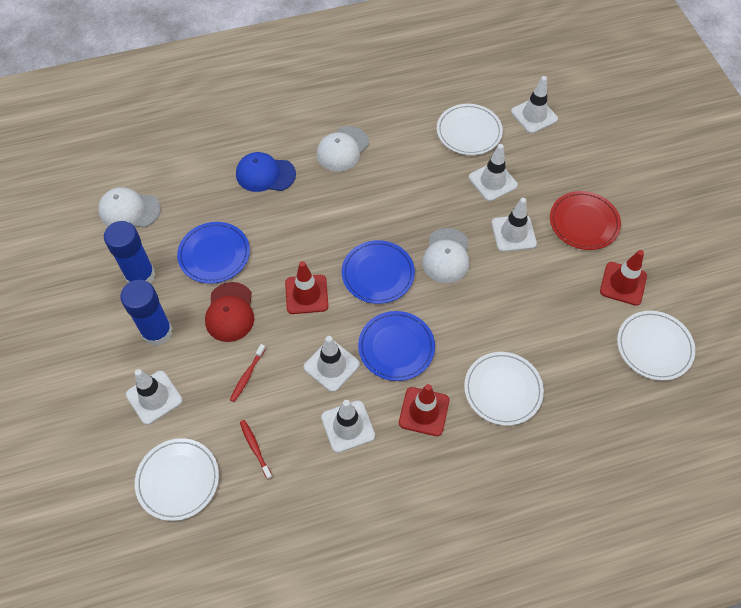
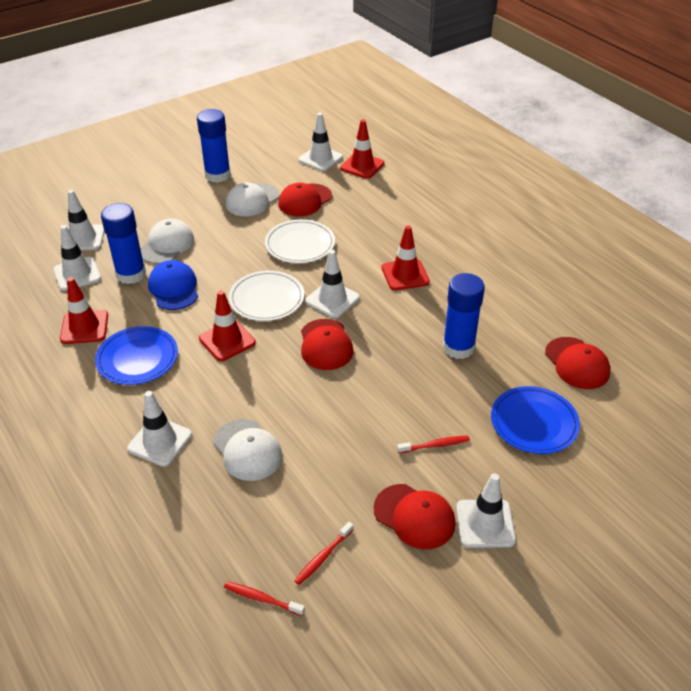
blue glue stick: [104,221,155,284] [120,280,173,346] = 2 -> [101,203,146,284] [197,109,231,183] [443,273,485,359] = 3
blue plate: [177,222,250,284] [342,240,415,304] [358,311,435,381] = 3 -> [95,326,178,385] [491,386,580,454] = 2
red cap: [205,282,254,342] = 1 -> [278,183,332,217] [301,319,353,370] [373,484,456,549] [545,337,610,389] = 4
red plate: [550,191,621,250] = 1 -> none = 0
red toothbrush: [230,344,266,402] [240,420,272,480] = 2 -> [224,582,305,616] [294,522,354,585] [397,436,470,453] = 3
red traffic cone: [285,261,328,314] [399,384,449,436] [600,250,647,306] = 3 -> [60,277,108,344] [199,290,256,361] [340,120,384,179] [382,226,430,290] = 4
white plate: [135,438,219,521] [437,104,503,155] [464,352,544,426] [617,311,696,381] = 4 -> [228,270,304,321] [265,219,335,263] = 2

